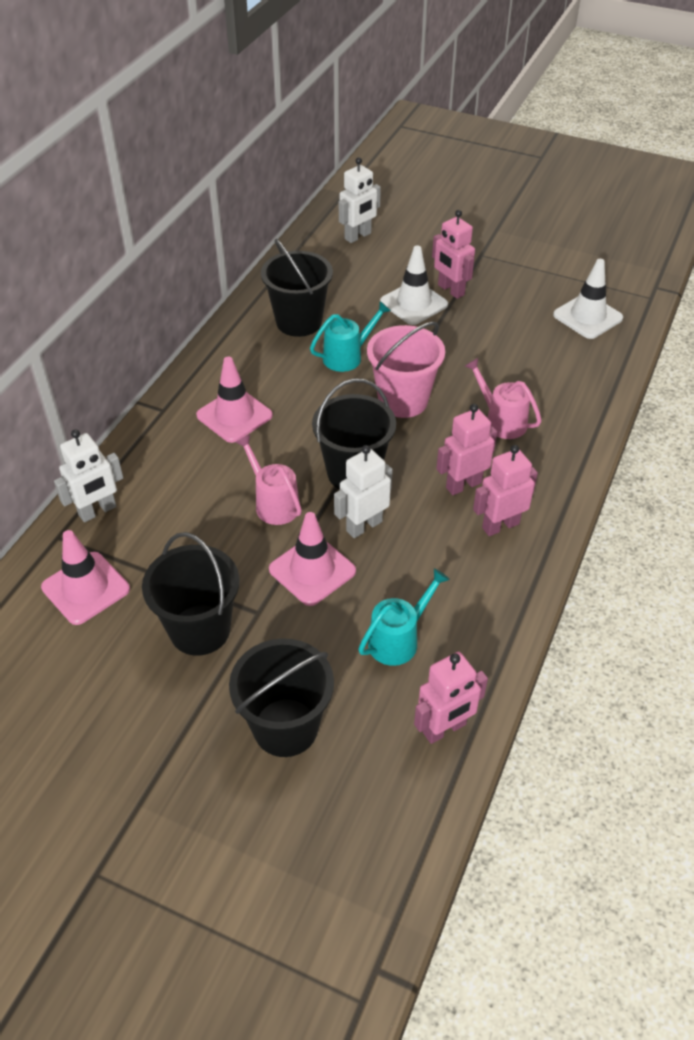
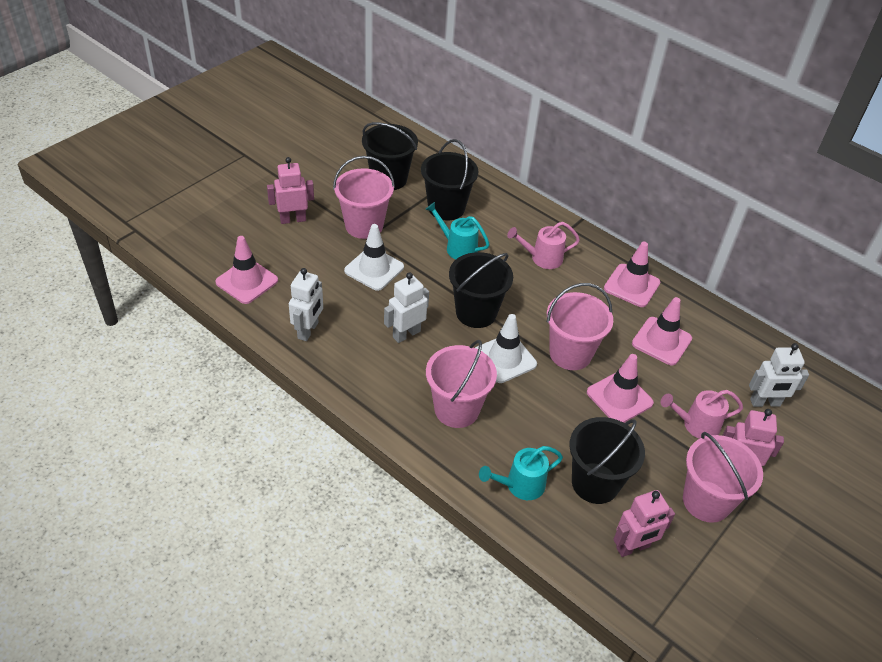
pink bucket: [367,321,445,418] = 1 -> [333,156,395,239] [426,340,497,428] [547,283,613,370] [683,432,763,523] = 4
pink robot: [414,652,488,744] [432,210,475,299] [436,404,497,495] [473,445,538,536] = 4 -> [267,157,314,224] [613,490,675,557] [722,409,784,466] = 3
pink traffic cone: [41,530,130,625] [196,357,273,443] [269,512,356,606] = 3 -> [215,236,278,304] [587,354,654,423] [604,242,660,307] [632,297,692,365] = 4

